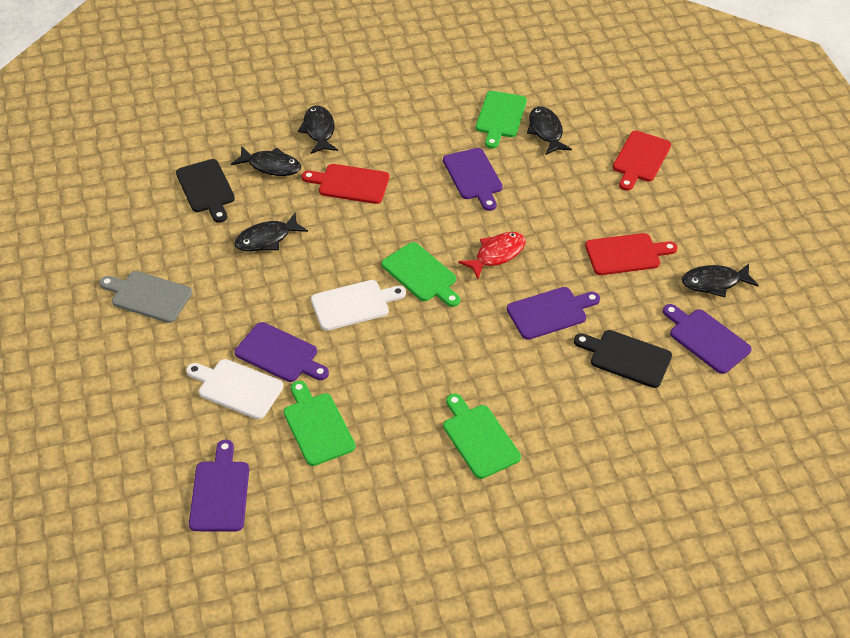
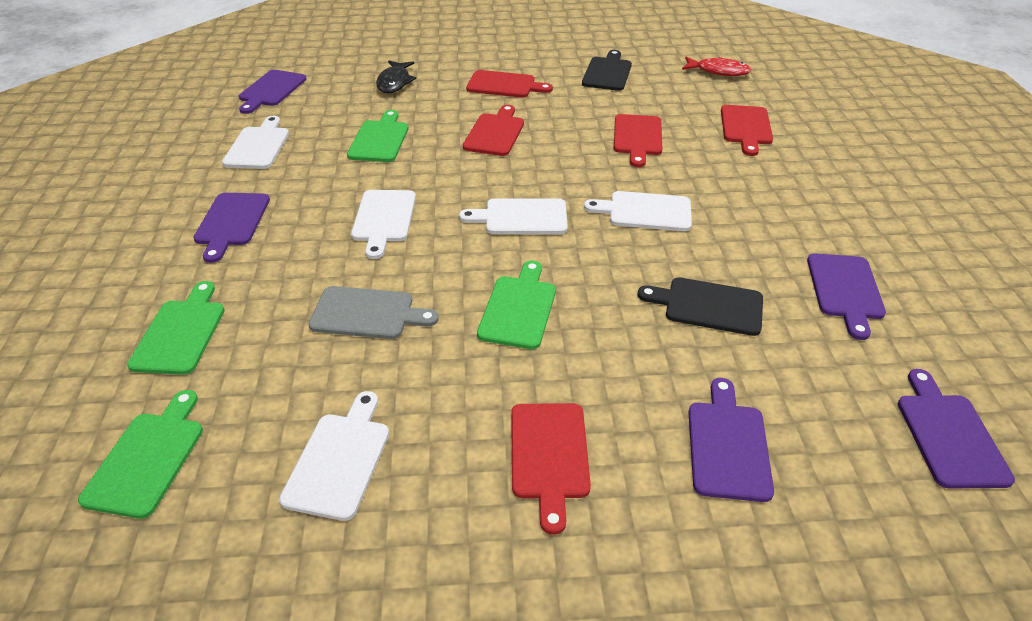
black fish: [231,146,301,176] [234,213,308,251] [298,105,338,154] [527,106,572,155] [682,264,759,297] = 5 -> [376,61,416,93] = 1
red cutting board: [302,164,389,204] [585,233,678,275] [613,131,671,191] = 3 -> [463,105,524,156] [466,70,553,98] [511,403,591,535] [614,114,663,167] [721,105,773,156] = 5
white cutting board: [186,359,284,419] [311,280,406,331] = 2 -> [222,116,289,169] [279,391,389,521] [351,190,416,259] [459,198,568,234] [584,191,692,231] = 5

